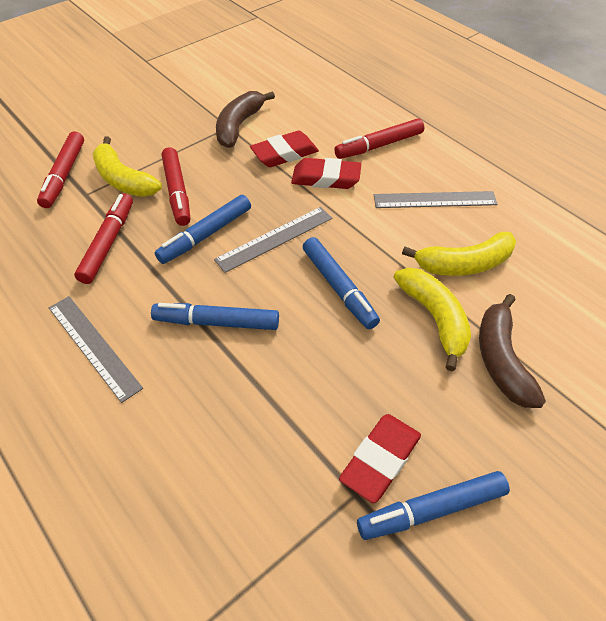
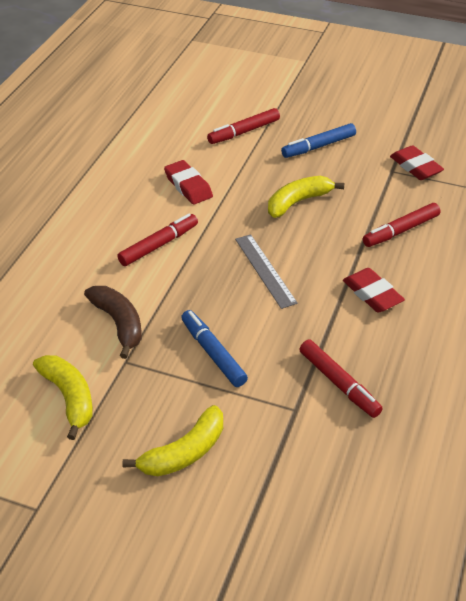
blue marker: [151,303,279,330] [155,195,251,264] [303,237,380,329] [357,471,510,540] = 4 -> [181,310,248,387] [281,123,356,158] = 2
brown banana: [216,91,275,148] [479,294,546,408] = 2 -> [84,286,142,359] = 1
grey ruler: [49,296,143,403] [214,207,332,273] [374,191,498,208] = 3 -> [235,234,298,309] = 1

